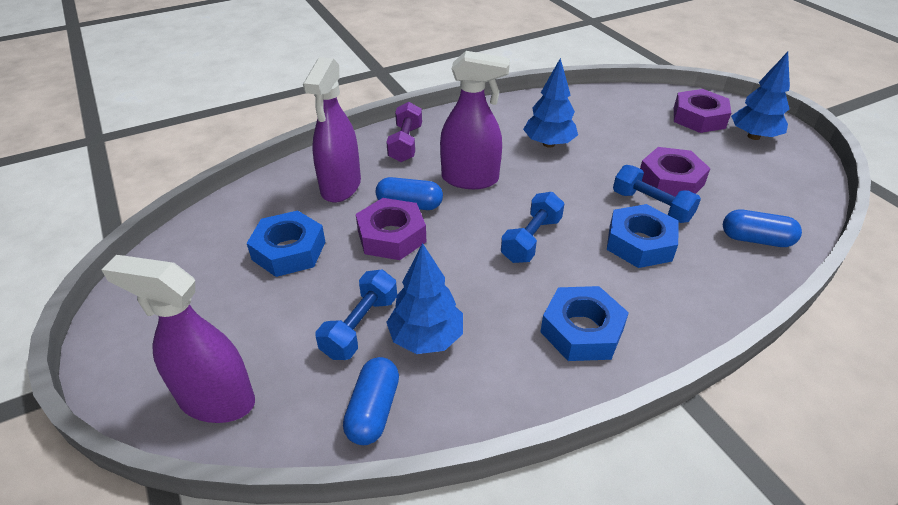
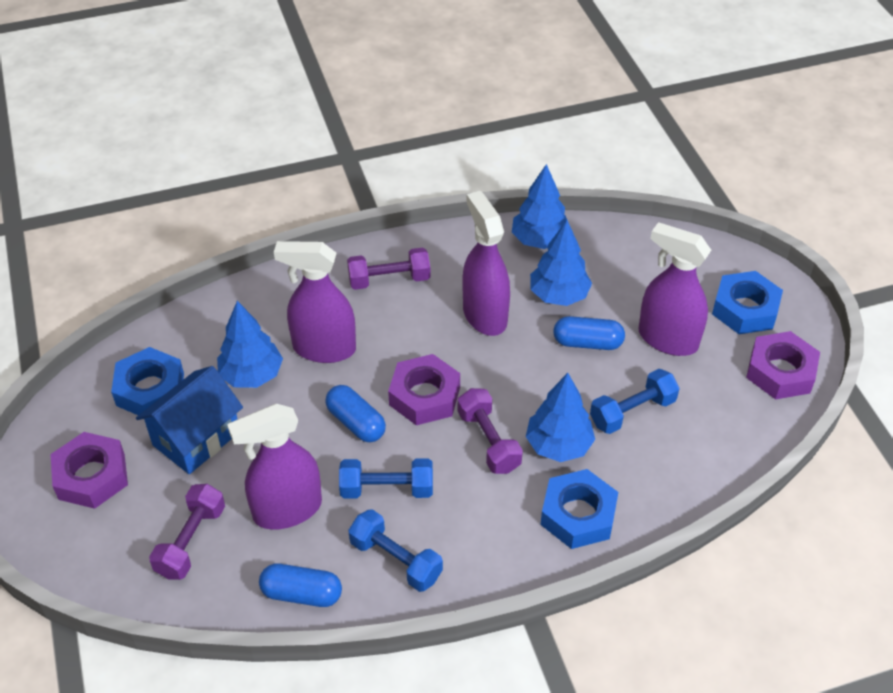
blue house: none = 0 -> [136,366,243,474] = 1
blue tree: [386,243,463,354] [523,58,578,148] [731,52,790,140] = 3 -> [217,301,283,388] [512,164,567,249] [526,373,595,462] [530,220,592,306] = 4
purple dumbbell: [386,102,422,162] = 1 -> [149,484,225,580] [347,248,431,290] [458,388,523,474] = 3
purple spray bottle: [102,255,255,423] [303,57,361,203] [440,51,510,189] = 3 -> [227,404,322,530] [274,241,356,363] [463,191,510,336] [639,222,711,356] = 4

